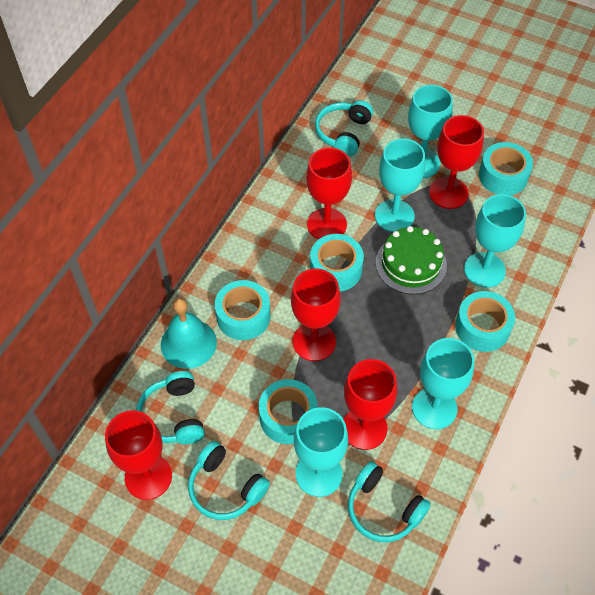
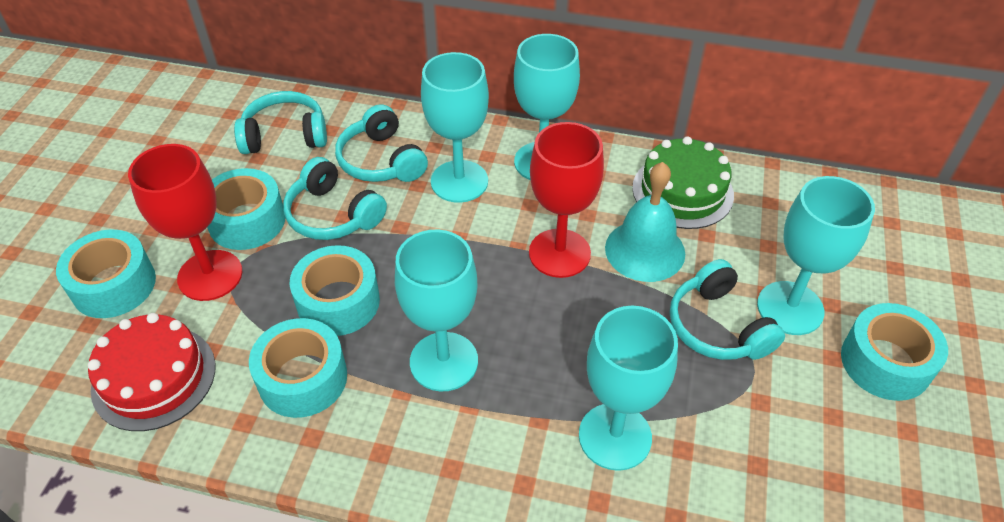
red cake: none = 0 -> [88,313,216,431] = 1
red goblet: [105,410,172,500] [291,268,341,361] [306,147,352,239] [343,359,397,450] [429,115,484,209] = 5 -> [128,144,242,301] [529,122,604,278] = 2

